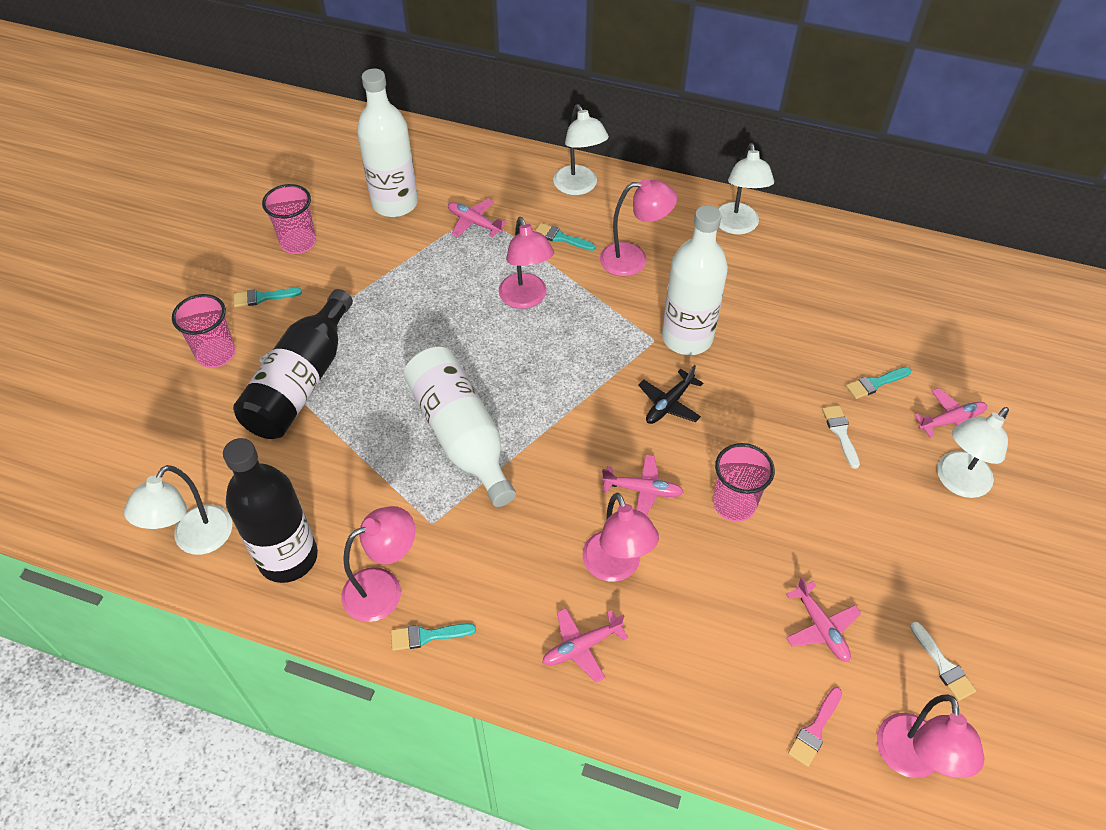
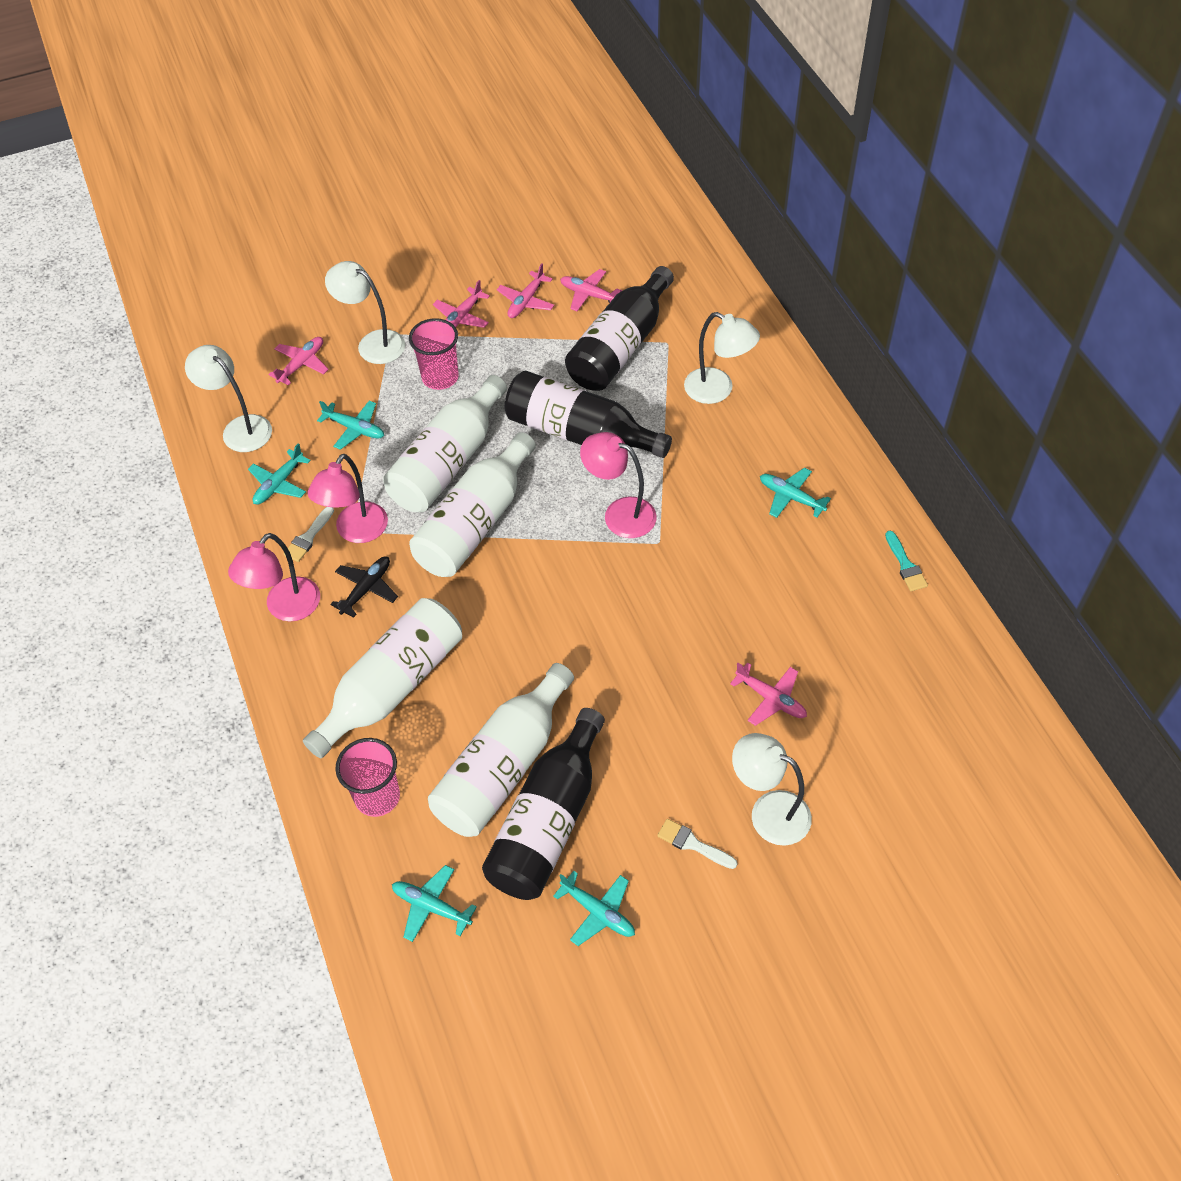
black bottle: [223,438,318,583] [233,289,353,439] = 2 -> [482,708,605,900] [505,370,672,458] [565,266,674,391] = 3
pink brush: [788,687,842,767] = 1 -> none = 0
pink cup: [172,294,235,368] [262,184,316,254] [713,443,775,522] = 3 -> [335,738,400,817] [409,318,459,390] = 2
pink lamp: [341,506,415,622] [499,217,554,309] [583,493,659,582] [600,179,677,277] [877,695,984,778] = 5 -> [228,533,320,621] [308,454,388,543] [580,432,657,538] = 3
turquoise brush: [234,288,302,307] [391,623,476,651] [535,223,596,251] [846,367,911,399] = 4 -> [885,531,928,591] = 1
turquoise plane: none = 0 -> [248,443,311,504] [317,401,384,450] [392,865,477,942] [553,871,635,946] [760,468,831,518] = 5
white bottle: [357,69,418,217] [404,347,516,507] [662,205,728,355] = 3 -> [303,598,462,758] [383,375,507,512] [409,432,536,577] [428,663,574,837] = 4

